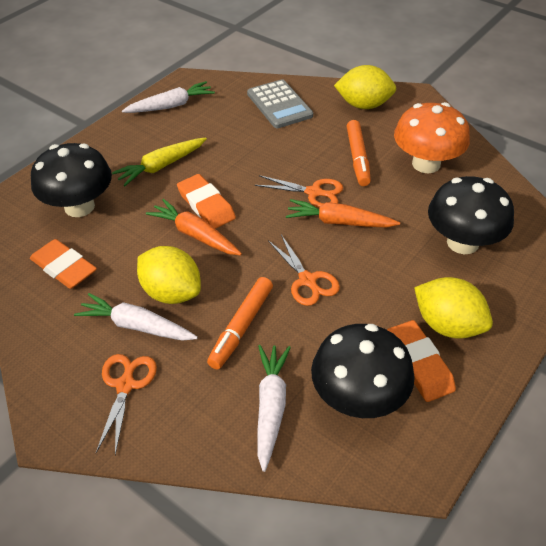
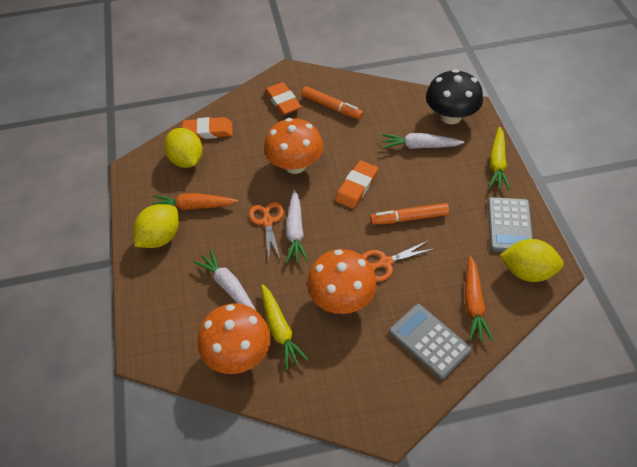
black mushroom: [31,143,112,217] [311,324,415,418] [428,176,514,254] = 3 -> [426,69,483,124] = 1
grey calculator: [247,79,313,128] = 1 -> [389,304,472,380] [488,197,533,252] = 2
orange mushroom: [394,102,470,173] = 1 -> [197,304,271,374] [264,118,323,174] [307,249,377,314] = 3
orange scissors: [96,354,157,455] [255,175,343,208] [268,235,340,306] = 3 -> [249,202,284,261] [362,240,433,282] = 2
yellow carrot: [112,137,207,186] = 1 -> [261,284,309,370] [489,127,510,190] = 2

